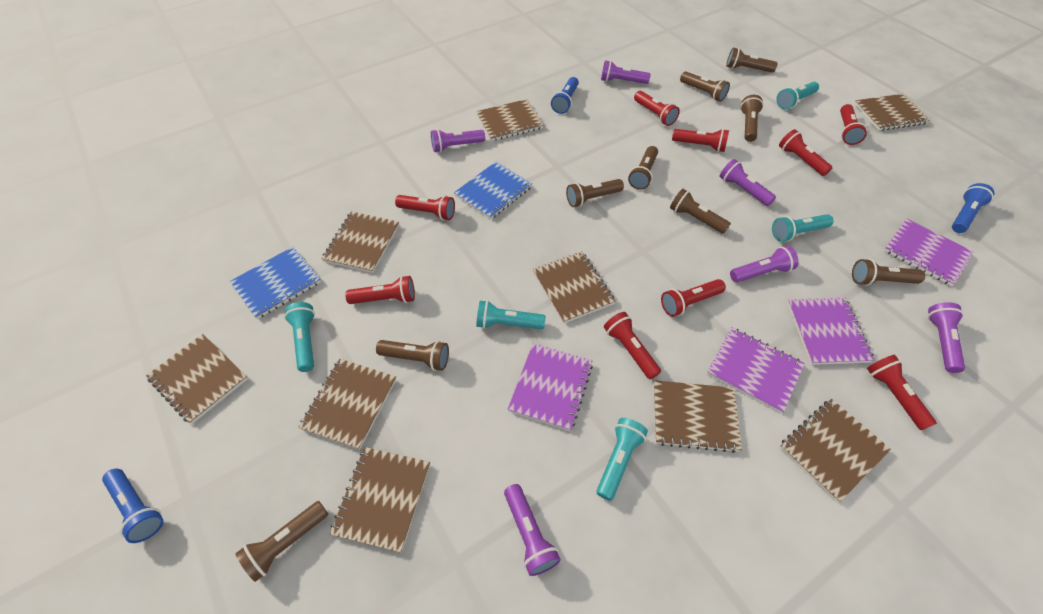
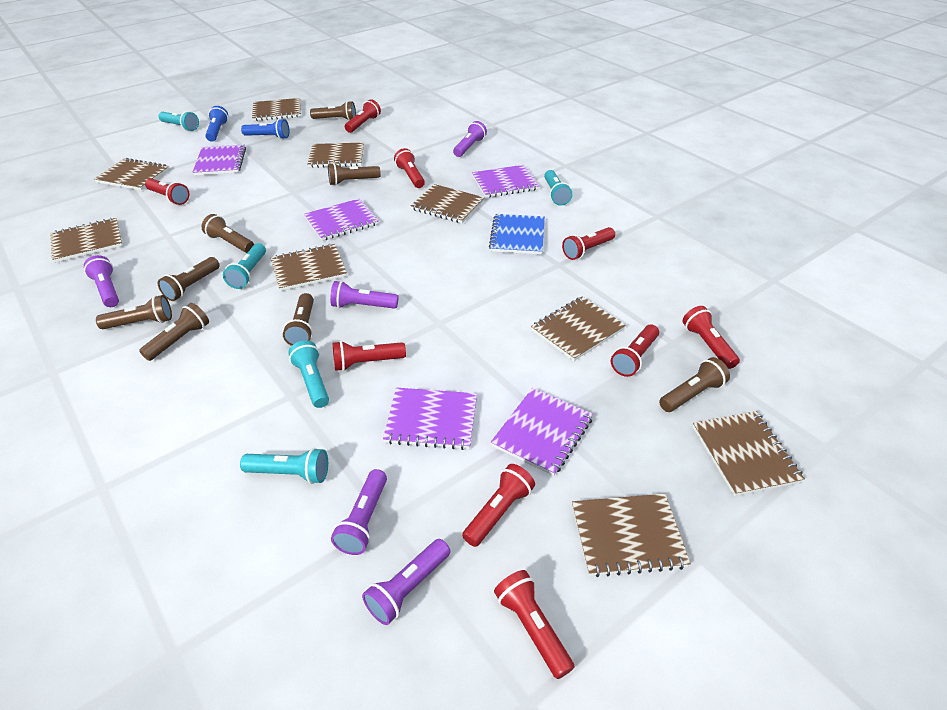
blue flashlight: [102,468,164,543] [551,77,579,114] [952,183,994,233] = 3 -> [205,106,228,142] [241,119,290,139] = 2
blue notebook: [230,247,321,319] [454,161,532,220] = 2 -> [489,214,545,255] = 1
brown flashlight: [235,501,328,582] [376,340,449,371] [566,179,624,207] [628,146,658,190] [670,189,731,234] [680,72,730,102] [726,48,778,73] [740,95,764,142] [852,259,925,286] = 9 -> [96,295,172,329] [139,303,209,361] [158,257,220,301] [202,214,254,253] [283,293,314,346] [310,101,356,121] [328,163,381,185] [659,357,730,412] = 8
purple flashlight: [431,129,485,152] [504,484,561,576] [601,60,651,84] [720,159,776,206] [730,246,799,282] [928,302,965,373] = 6 -> [84,255,119,307] [330,281,398,309] [331,469,387,555] [362,539,450,625] [453,121,487,157] = 5
purple notebook: [508,343,593,431] [707,327,805,413] [787,298,874,365] [884,218,974,286] = 4 -> [193,145,246,176] [304,198,379,241] [383,388,477,450] [472,165,539,198] [491,388,593,476] = 5

